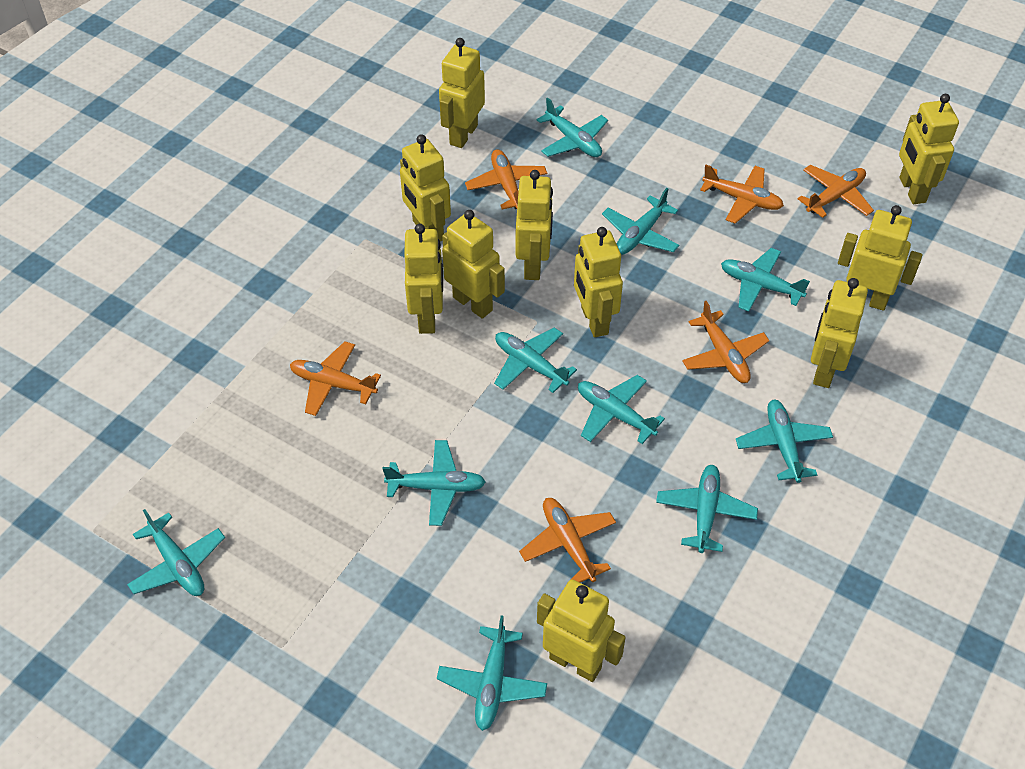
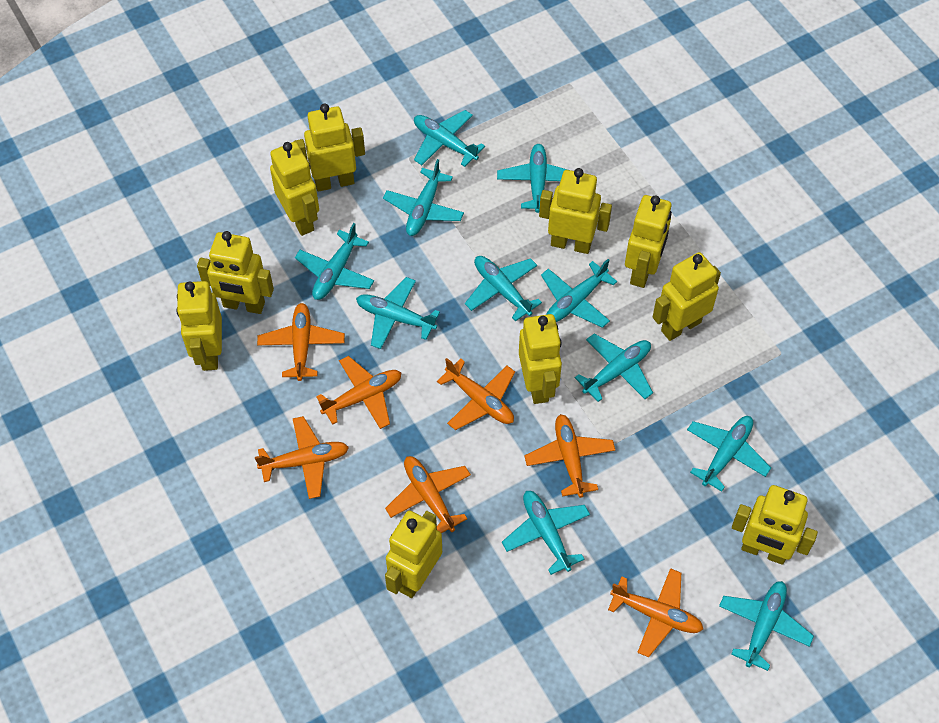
orange plane: [290,341,381,416] [465,149,548,209] [519,498,616,583] [682,301,769,383] [700,165,784,224] [798,165,874,218] = 6 -> [255,416,349,499] [257,303,345,381] [316,356,401,429] [385,456,471,533] [437,358,515,430] [524,414,615,498] [608,568,703,657] = 7
turquoise plane: [127,509,225,596] [383,440,486,526] [437,615,547,731] [494,328,577,393] [537,97,608,157] [578,375,665,444] [602,188,679,255] [656,465,758,553] [721,248,810,312] [736,400,833,483] = 10 -> [295,223,374,300] [356,277,440,349] [383,159,464,236] [414,110,485,167] [465,256,542,321] [497,144,567,213] [502,491,590,575] [541,259,617,328] [575,334,653,402] [687,416,771,492] [719,581,814,671] = 11

